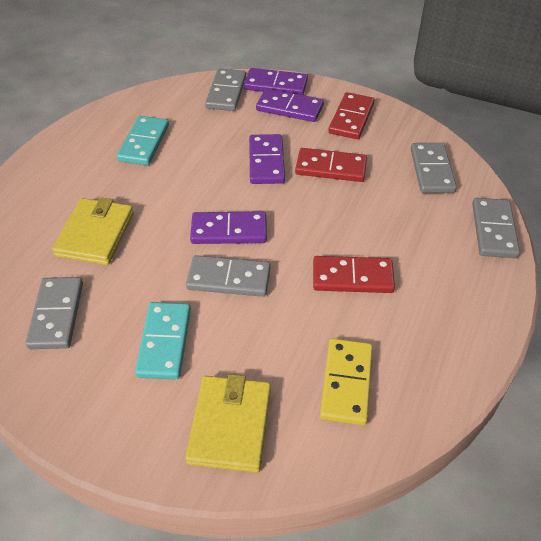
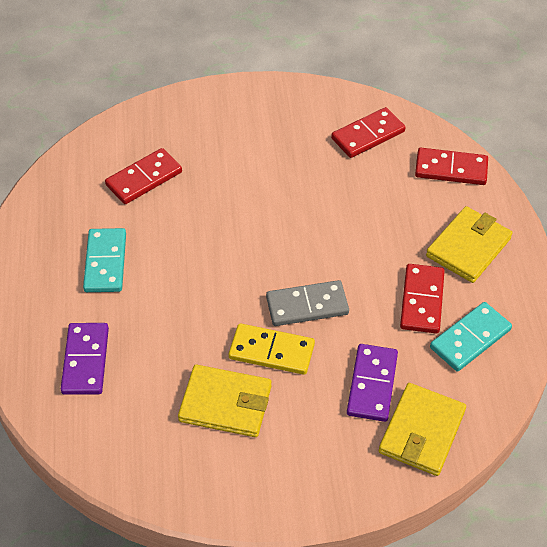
grey domino: [25,277,83,349] [186,255,271,297] [205,68,246,111] [410,143,457,193] [472,198,520,258] = 5 -> [266,280,349,326] = 1
purple domino: [190,211,267,244] [244,68,308,95] [249,134,285,184] [256,88,324,122] = 4 -> [61,323,109,395] [347,344,398,422] = 2
red domino: [295,148,367,182] [313,256,395,293] [328,92,375,139] = 3 -> [105,148,182,204] [331,107,406,158] [400,264,445,334] [415,148,488,185] = 4
yellow wallet: [52,197,134,265] [185,374,271,473] = 2 -> [178,365,272,437] [379,383,466,476] [426,206,512,283] = 3

